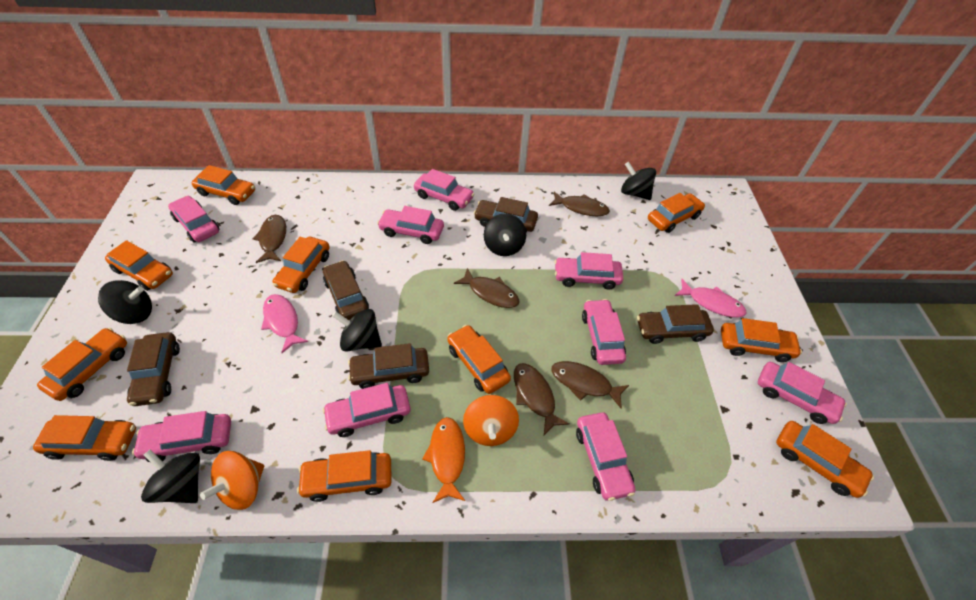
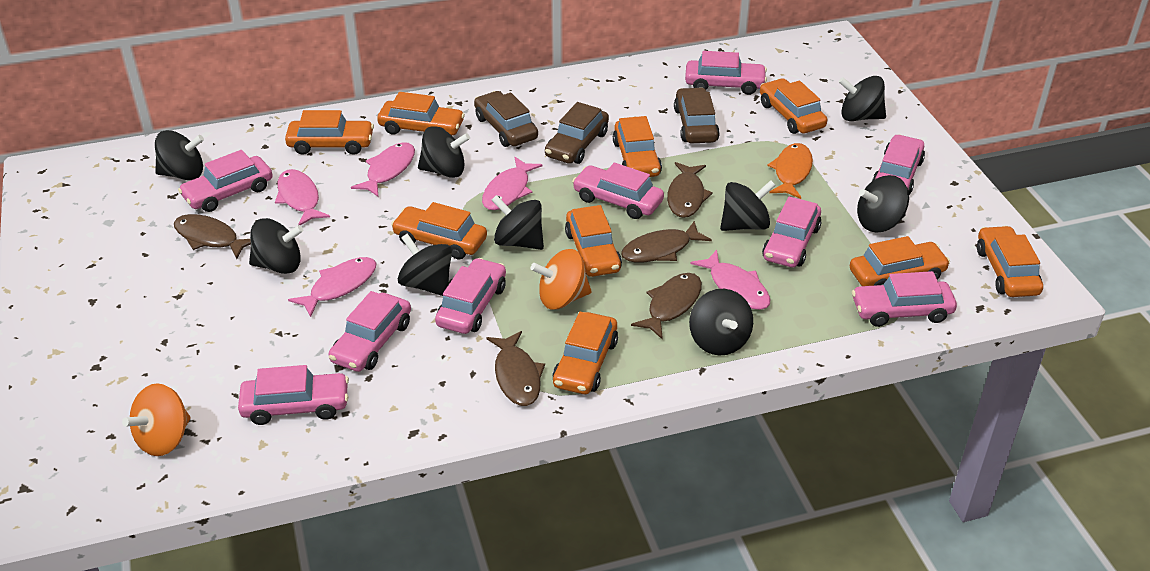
black spinning top: [98,280,152,324] [141,449,200,503] [332,309,382,352] [484,213,526,256] [621,162,656,200] = 5 -> [155,130,204,180] [249,218,304,274] [398,233,452,296] [418,126,470,178] [492,195,544,250] [689,289,753,356] [720,180,776,231] [839,76,886,121] [857,175,909,232] = 9
brown car: [127,332,180,406] [323,260,369,320] [348,343,429,389] [474,197,538,233] [637,304,714,344] = 5 -> [474,91,538,147] [545,102,609,164] [674,87,720,143] = 3
orange car: [33,415,136,461] [37,328,127,401] [105,240,173,291] [192,165,255,205] [273,237,329,293] [297,450,392,502] [447,325,511,394] [648,193,705,233] [721,318,802,362] [776,421,874,498] = 10 -> [285,110,374,155] [377,92,465,135] [391,202,487,260] [552,312,618,394] [565,205,622,277] [613,116,662,177] [760,78,827,134] [850,236,950,286] [977,226,1043,297] = 9
pink fish: [261,294,308,353] [675,279,747,318] = 2 -> [275,169,330,225] [288,257,376,317] [351,142,415,197] [482,157,543,210] [690,250,770,310] = 5

